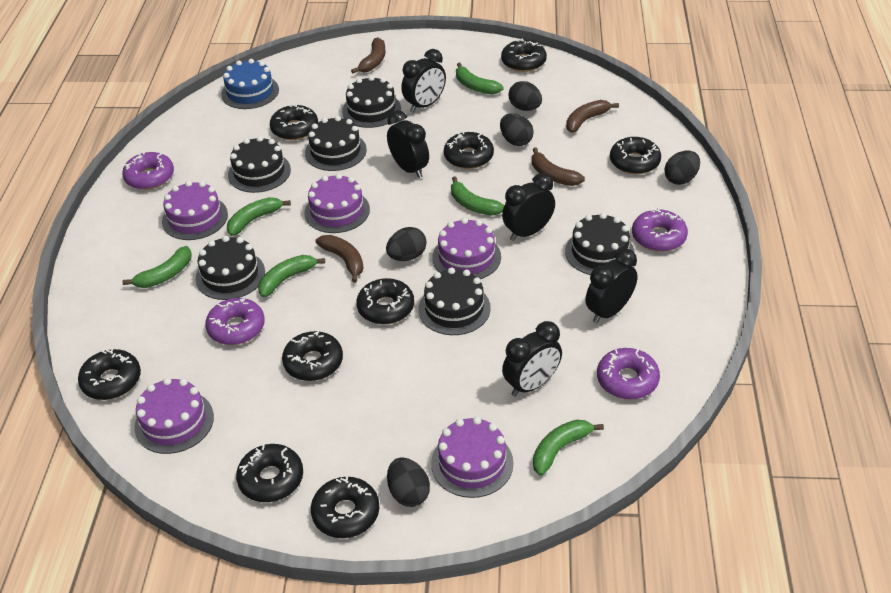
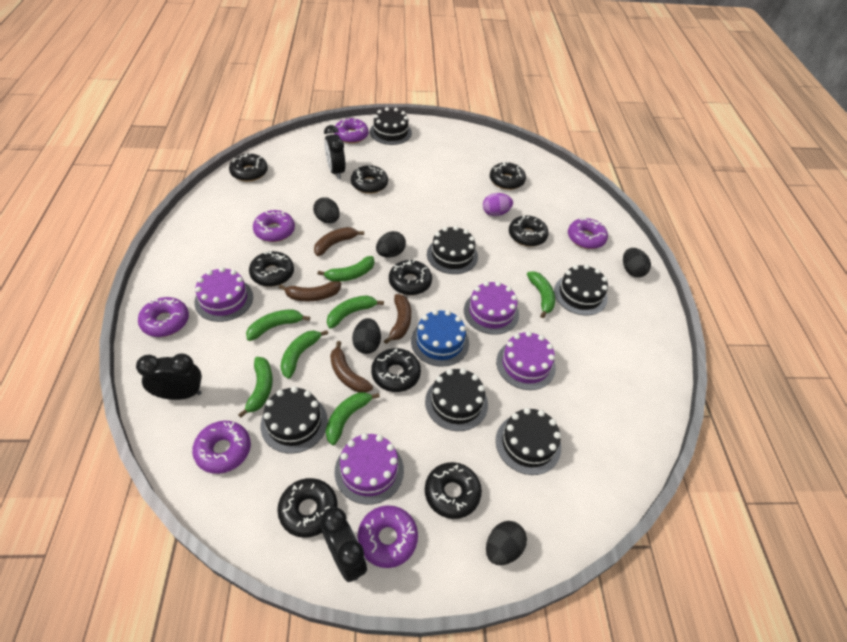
black clock: [387,110,429,178] [401,49,446,113] [502,173,555,241] [502,321,562,396] [585,248,638,323] = 5 -> [136,353,202,400] [321,507,367,582] [324,125,346,179] = 3
green banana: [122,246,192,288] [227,197,291,236] [258,255,325,297] [451,176,504,216] [456,63,503,95] [533,420,604,476] = 6 -> [238,357,273,418] [246,309,310,341] [280,330,328,379] [318,256,374,282] [326,392,380,445] [327,295,384,329] [527,271,555,318] = 7
purple cake: [134,378,214,454] [162,181,228,240] [304,173,370,233] [431,417,514,498] [432,218,501,279] = 5 -> [194,267,253,322] [335,433,404,505] [464,281,519,335] [496,331,556,390] = 4
purple donut: [122,152,174,190] [205,298,265,345] [597,348,660,400] [632,208,688,252] = 4 -> [138,297,189,337] [192,421,251,474] [253,210,295,242] [334,118,369,143] [357,505,418,568] [568,217,608,249] = 6
purple egg: none = 0 -> [483,193,513,216] = 1

